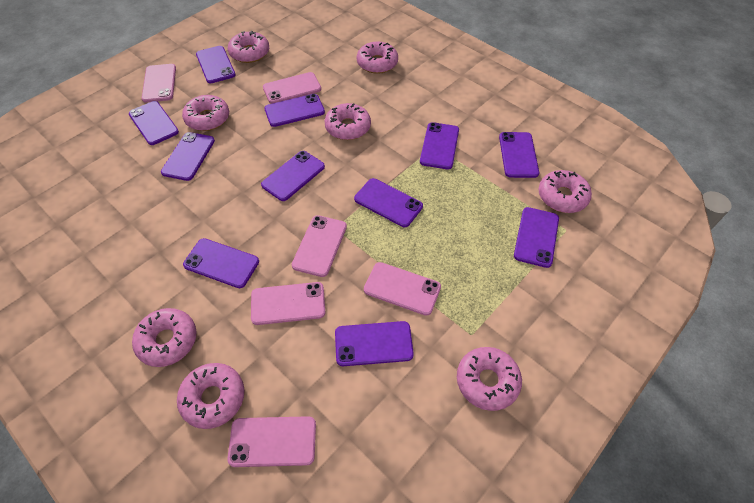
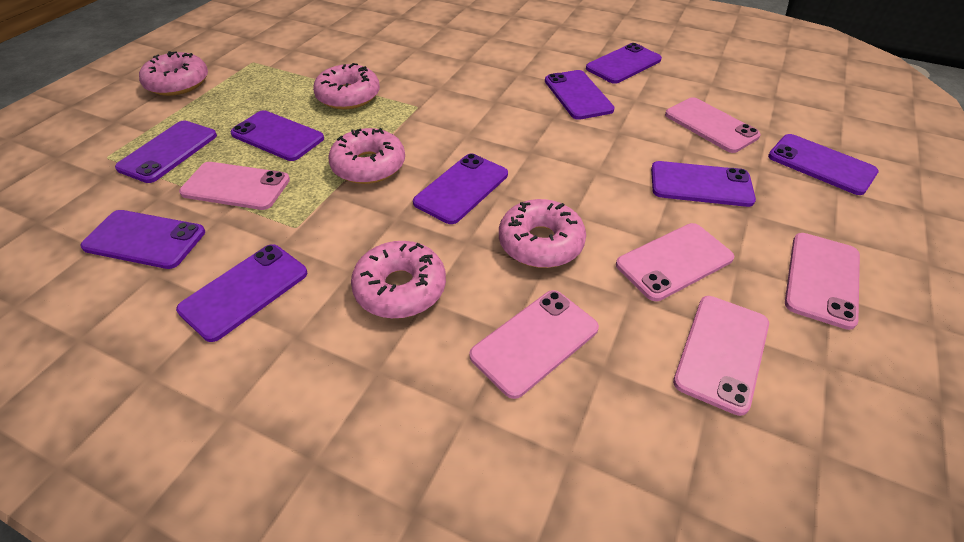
pink donut: [132,308,197,367] [177,363,244,429] [182,95,229,131] [228,31,269,63] [325,103,371,140] [357,42,398,74] [457,347,522,411] [539,170,592,213] = 8 -> [139,51,208,96] [313,63,380,110] [328,128,405,184] [351,241,446,318] [499,199,586,268] = 5
purple phone: [129,101,179,145] [161,132,215,181] [183,238,259,288] [196,46,235,83] [261,151,325,201] [264,94,325,127] [335,321,414,366] [354,178,423,227] [420,122,459,169] [499,132,539,178] [514,207,559,268] = 11 -> [80,210,205,269] [115,120,217,183] [176,244,307,342] [230,110,324,161] [413,153,508,224] [545,70,615,120] [586,43,662,84] [651,161,756,207] [768,134,879,195] = 9

